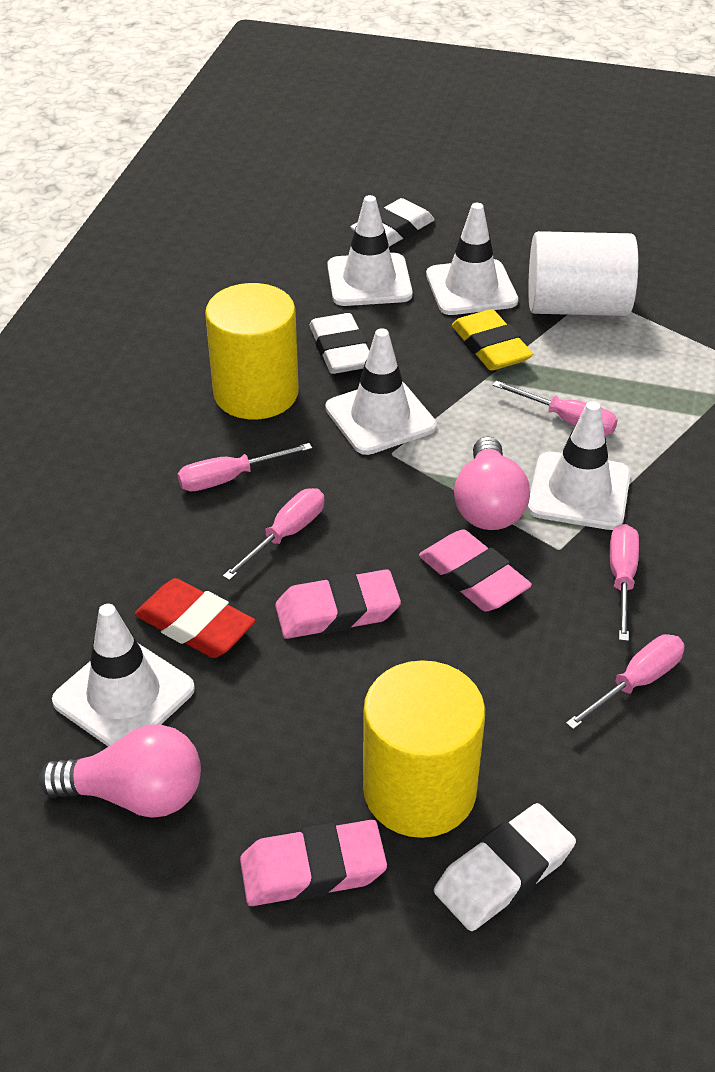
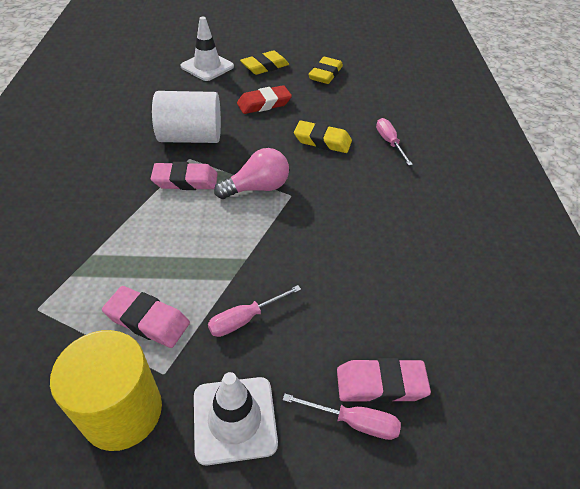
pink light bulb: [39,724,201,817] [454,436,530,530] = 2 -> [214,148,289,199] = 1
pink screwdriver: [177,443,312,491] [223,488,324,581] [493,381,618,435] [566,634,685,730] [610,524,639,641] = 5 -> [208,285,301,337] [283,394,401,440] [376,118,413,166] = 3
white eraser: [309,313,369,374] [351,198,435,247] [434,803,576,931] = 3 -> none = 0
white traffic cone: [52,604,195,747] [325,328,437,455] [327,195,413,306] [426,203,518,315] [528,401,631,530] = 5 -> [180,17,234,81] [194,372,278,465] = 2
yellow cylinder: [205,283,299,420] [363,660,485,838] = 2 -> [50,330,162,451] = 1
yellow eraser: [452,309,533,371] = 1 -> [240,50,289,75] [294,121,352,153] [308,57,343,84] = 3

